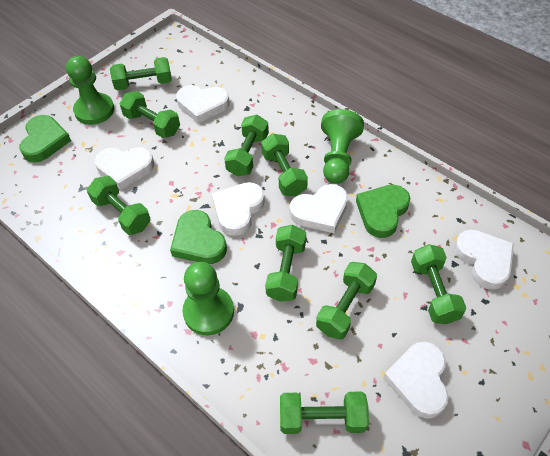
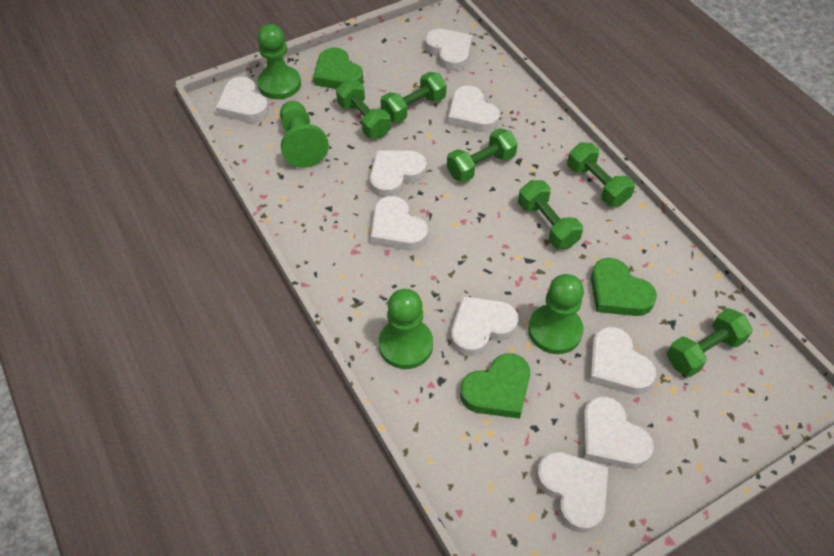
green dumbbell: [87,176,151,235] [110,57,172,91] [119,91,180,138] [224,115,269,177] [261,133,308,196] [265,225,306,302] [280,392,369,434] [316,262,377,340] [411,244,466,324] = 9 -> [336,80,391,138] [380,72,447,123] [447,128,518,182] [518,180,583,249] [567,142,635,207] [667,308,753,377] = 6
green pawn: [66,56,114,125] [182,262,234,335] [321,109,364,184] = 3 -> [258,24,301,99] [280,101,329,168] [379,289,433,369] [528,274,584,354] = 4
white heart: [95,147,154,190] [176,85,230,123] [212,182,265,236] [290,184,348,233] [384,342,449,419] [454,230,514,290] = 6 -> [215,77,269,123] [370,150,427,198] [371,196,428,250] [425,29,472,71] [448,85,500,132] [451,296,518,356] [536,452,608,533] [582,396,654,469] [589,327,656,395] = 9

